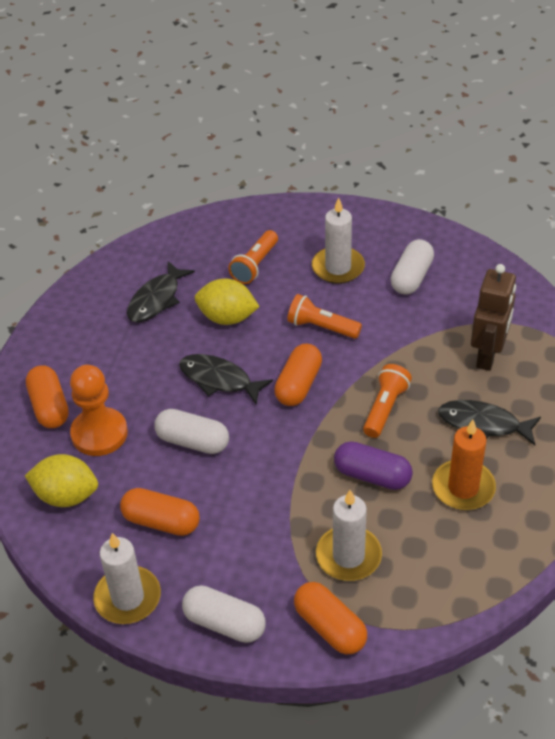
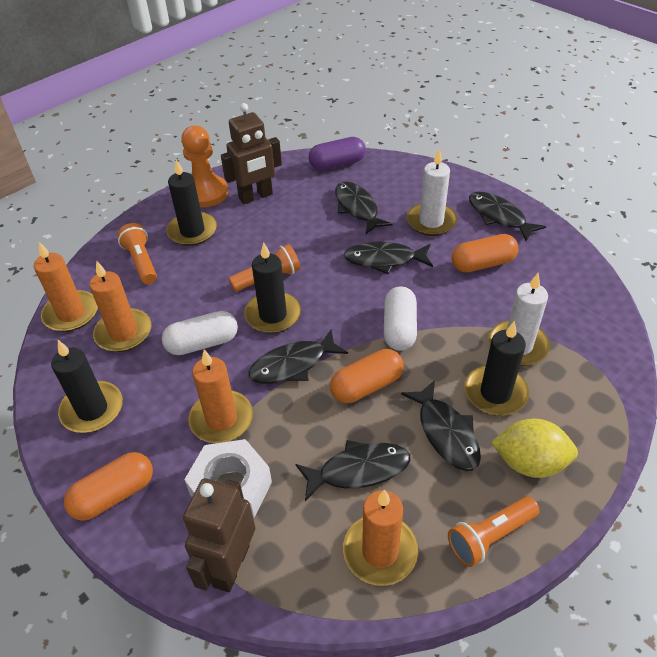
black candle: none = 0 -> [51,340,123,433] [167,159,217,246] [244,242,301,333] [465,321,529,416] = 4
black fish: [127,261,195,323] [179,354,273,405] [438,400,541,445] = 3 -> [248,330,348,384] [295,440,410,501] [335,181,393,234] [344,242,433,274] [401,380,481,471] [469,192,546,241] = 6
brown robot: [471,264,516,371] = 1 -> [183,478,255,592] [221,103,282,204] = 2
orange candle: [432,420,496,510] = 1 -> [34,242,98,332] [89,261,152,352] [188,350,253,443] [343,489,418,586] = 4
orange capsule: [26,365,69,428] [120,488,200,536] [274,344,322,406] [294,582,367,655] = 4 -> [64,452,153,521] [330,349,404,403] [452,234,518,272] = 3
white candle: [93,533,161,624] [312,197,365,284] [316,490,382,581] = 3 -> [407,149,457,236] [489,273,550,366] = 2
white capsule: [154,409,229,454] [182,585,266,643] [391,239,434,295] = 3 -> [162,311,238,355] [384,286,417,351] = 2
white nut: none = 0 -> [184,439,272,518] = 1
yellow lemon: [25,454,98,507] [195,278,260,325] = 2 -> [491,419,578,478] = 1

